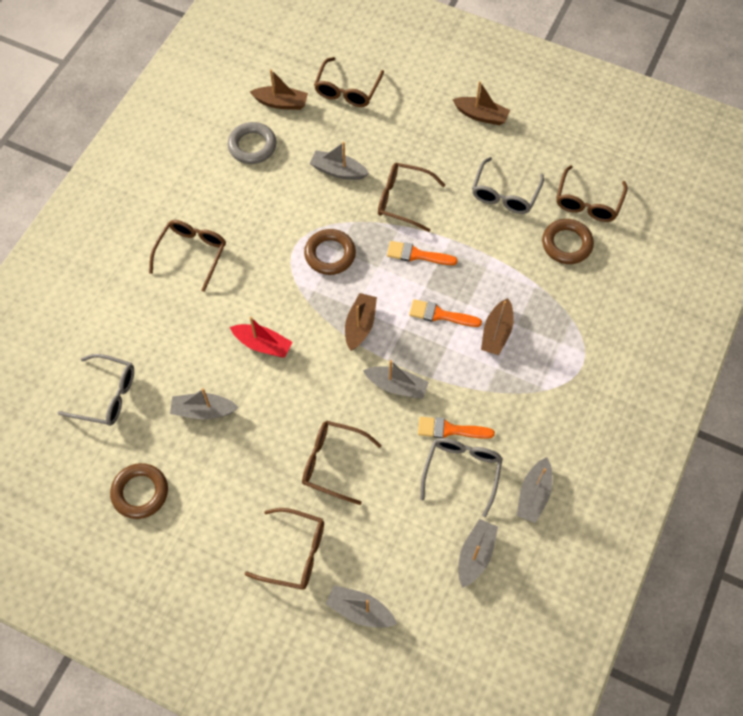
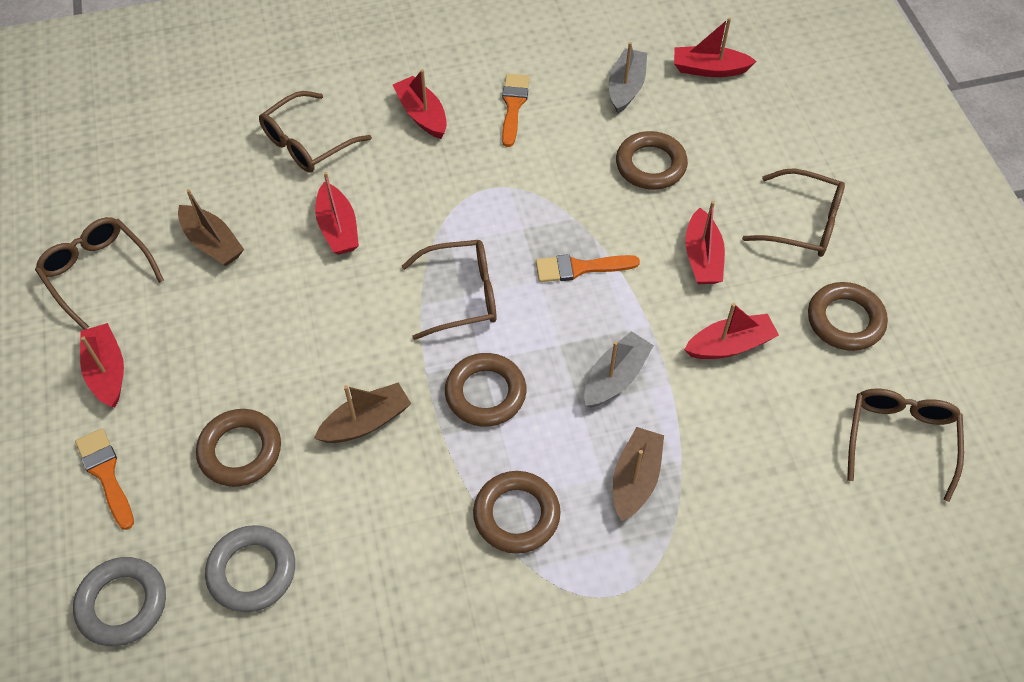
brown boat: [250,69,308,110] [345,293,377,351] [452,81,510,125] [481,298,514,355] = 4 -> [178,189,244,266] [314,383,411,443] [613,427,664,521] = 3
brown glasses: [149,220,226,292] [245,508,324,590] [302,421,381,505] [314,57,384,107] [378,163,445,232] [556,165,627,222] = 6 -> [35,217,164,330] [259,91,372,173] [402,240,497,340] [742,169,845,257] [847,389,964,502] = 5
brown ring: [110,463,168,519] [304,229,356,275] [542,219,594,264] = 3 -> [196,409,281,487] [445,353,526,427] [473,471,561,554] [616,131,688,190] [808,282,888,351] = 5
grey boat: [170,388,238,419] [310,142,369,180] [326,585,397,628] [363,360,429,399] [459,519,498,588] [517,457,553,523] = 6 -> [584,331,654,408] [609,42,647,113] = 2
grey glasses: [58,354,134,426] [420,438,503,517] [472,157,544,214] = 3 -> none = 0
grey ring: [228,122,276,164] = 1 -> [73,557,166,646] [205,525,295,612] = 2
red boat: [230,317,293,357] = 1 -> [80,323,124,407] [315,172,359,255] [393,69,447,139] [674,18,756,77] [684,303,779,359] [685,201,725,284] = 6

